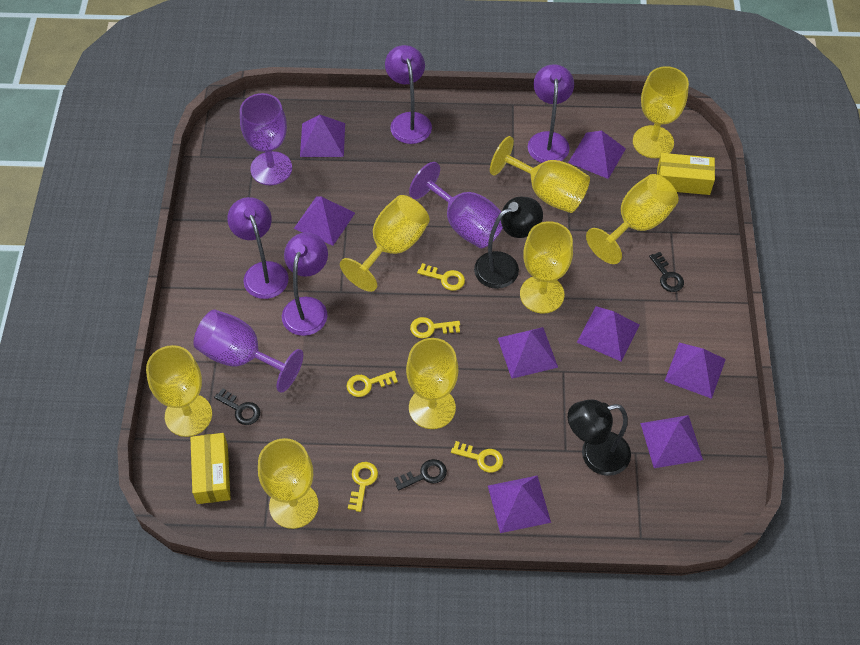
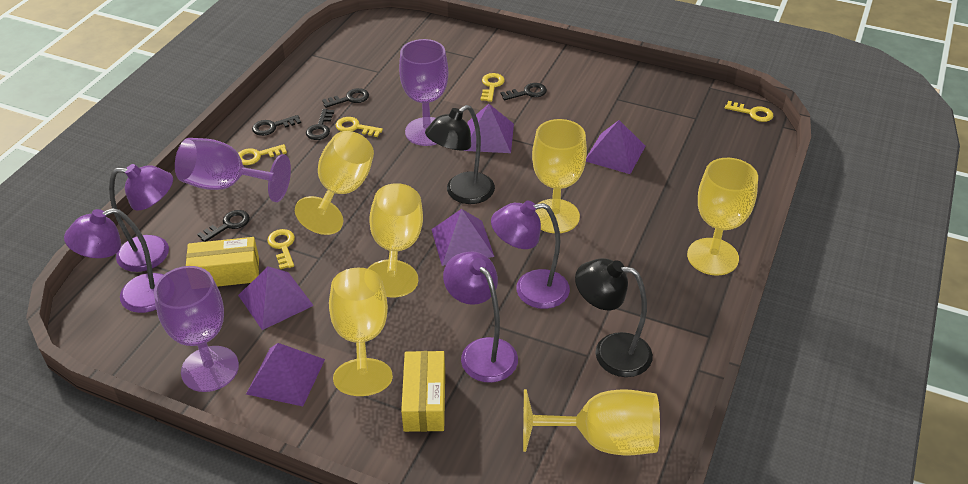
black key: [214,388,260,425] [394,459,447,491] [649,252,684,292] = 3 -> [197,210,250,242] [252,115,301,136] [306,109,334,140] [322,88,369,108] [501,83,547,100] = 5
purple pyramid: [294,196,355,246] [300,115,345,157] [488,475,551,533] [498,327,558,379] [568,131,626,179] [577,306,639,361] [640,415,703,468] [665,342,726,399] = 8 -> [238,266,314,330] [246,343,325,406] [431,209,494,266] [463,104,514,153] [586,120,646,174] = 5
yellow goblet: [146,345,212,437] [258,438,319,529] [340,195,430,292] [406,338,458,429] [490,136,590,213] [520,221,573,314] [586,174,678,264] [633,66,689,158] = 8 -> [295,131,374,235] [329,268,393,396] [367,183,423,297] [523,389,660,455] [532,119,587,233] [687,158,758,275] = 6

